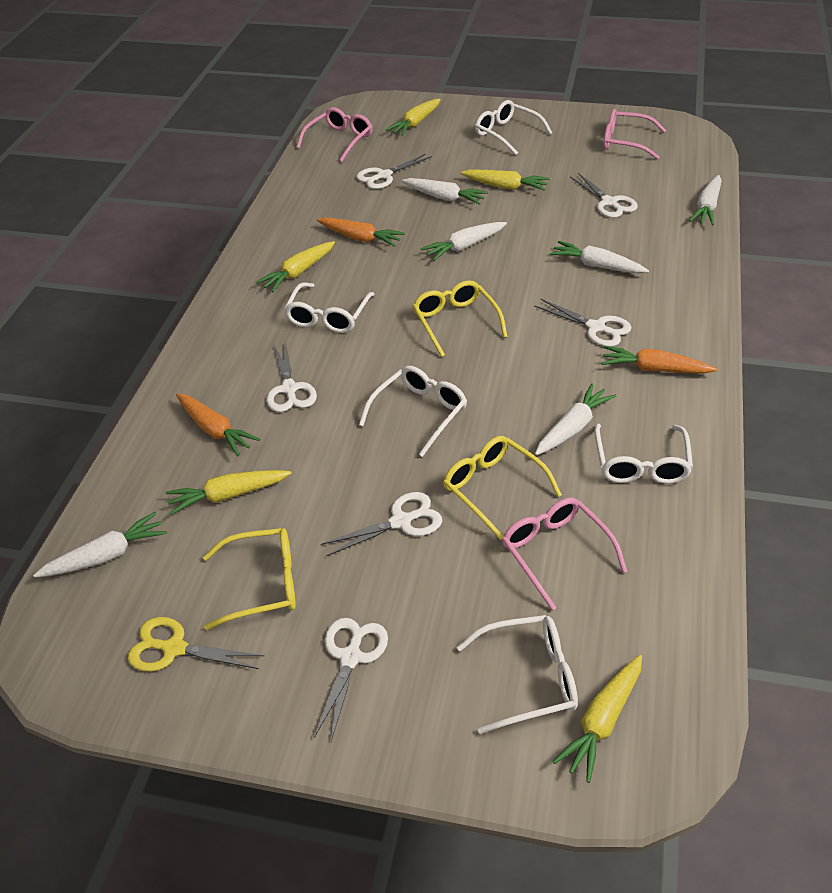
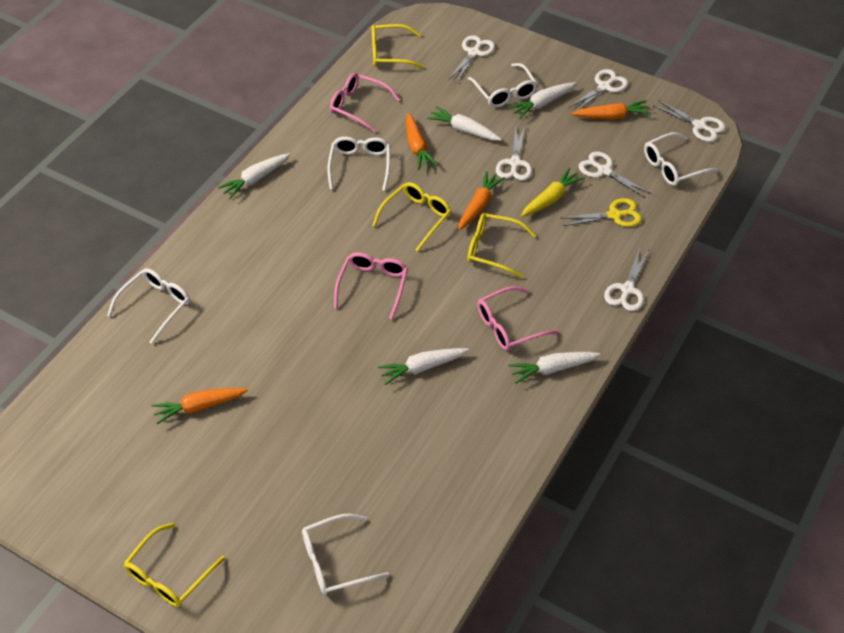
orange carrot: [176,393,260,456] [317,217,405,247] [602,346,717,374] = 3 -> [152,388,248,424] [406,113,438,170] [458,171,505,230] [571,100,651,120] = 4
white carrot: [33,512,167,578] [402,178,488,205] [421,222,507,261] [535,384,616,455] [550,241,649,274] [689,175,722,225] = 6 -> [218,153,290,199] [377,348,469,385] [427,106,502,141] [508,82,576,119] [508,352,601,384] = 5
yellow carrot: [166,470,291,515] [256,241,335,292] [386,99,441,136] [460,170,549,191] [553,655,642,783] = 5 -> [521,168,585,217] = 1
yellow glasses: [203,528,296,630] [412,280,508,357] [443,436,562,540] = 3 -> [124,522,225,607] [372,24,424,68] [372,182,451,252] [467,213,536,278] = 4

